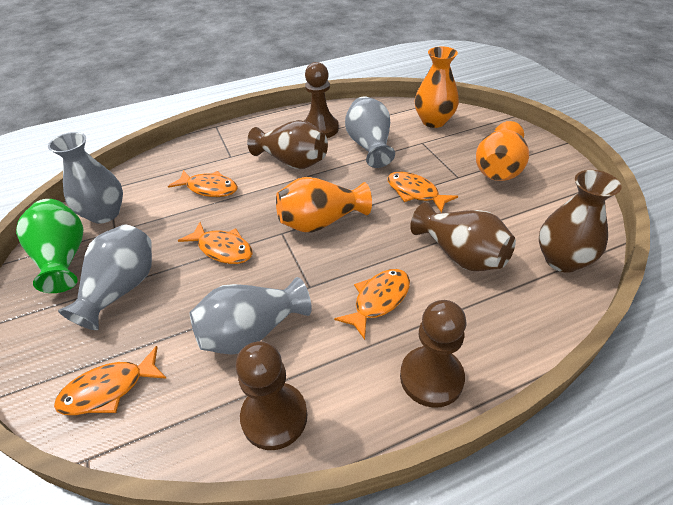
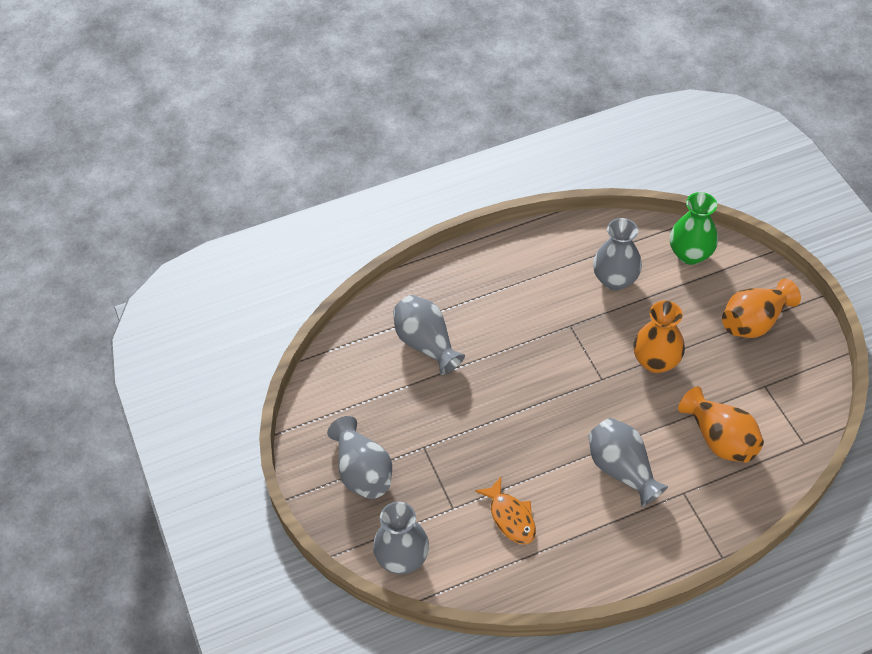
brown pawn: [235,341,307,450] [304,62,339,138] [400,300,466,408] = 3 -> none = 0
brown vase: [247,120,328,169] [410,202,516,271] [539,170,622,273] = 3 -> none = 0
grey vase: [48,132,123,224] [58,225,152,330] [190,277,311,354] [345,96,395,168] = 4 -> [327,416,392,499] [373,501,429,574] [393,295,465,375] [588,418,668,507] [593,218,642,290] = 5
orange fish: [54,346,167,415] [168,170,238,197] [178,222,253,264] [334,269,410,340] [387,171,458,213] = 5 -> [475,477,536,544] = 1

